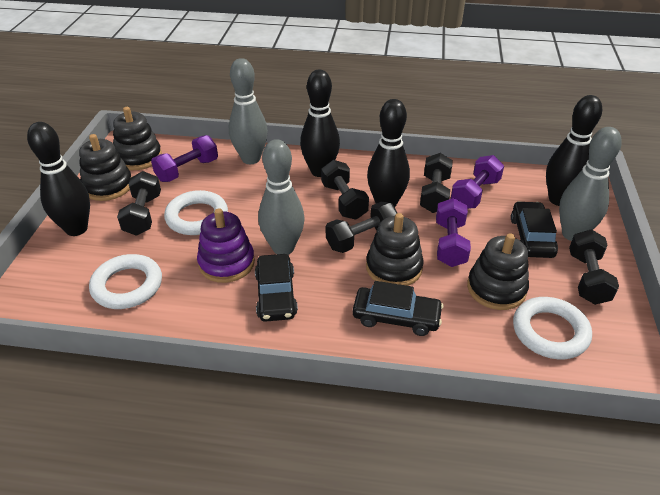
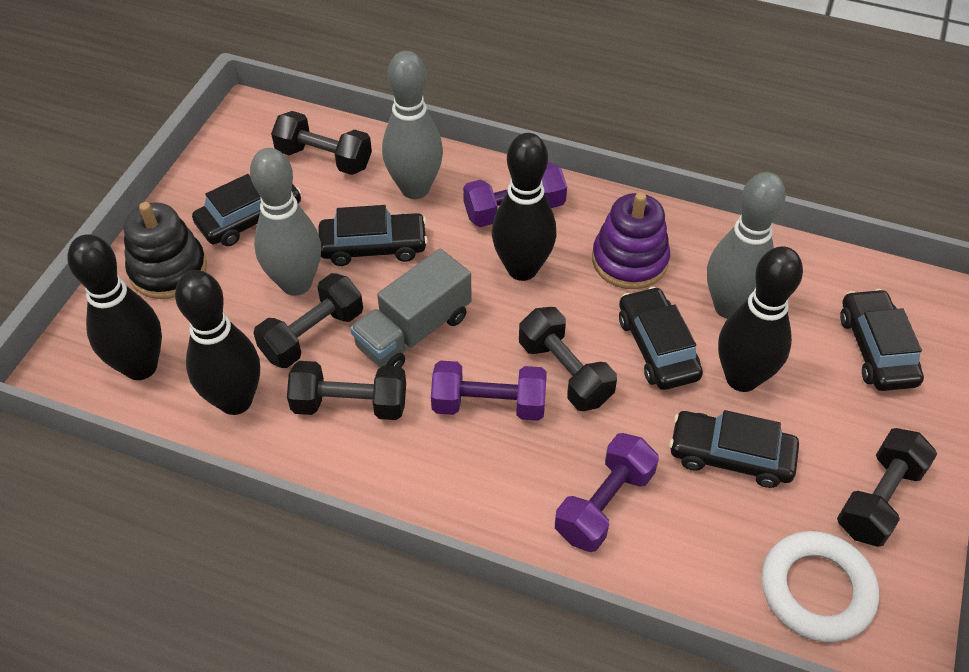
black car: [255,254,298,322] [353,281,444,336] [511,201,558,258] = 3 -> [192,174,301,246] [318,205,428,266] [619,287,703,390] [669,410,799,488] [840,289,924,391] = 5
black stacking toy: [79,134,131,201] [113,107,162,170] [366,213,424,286] [467,233,529,310] = 4 -> [123,202,207,299] = 1
grey truck: none = 0 -> [350,249,472,368] = 1
white ring: [89,254,162,309] [164,190,228,235] [513,297,592,359] = 3 -> [761,531,879,642] = 1

